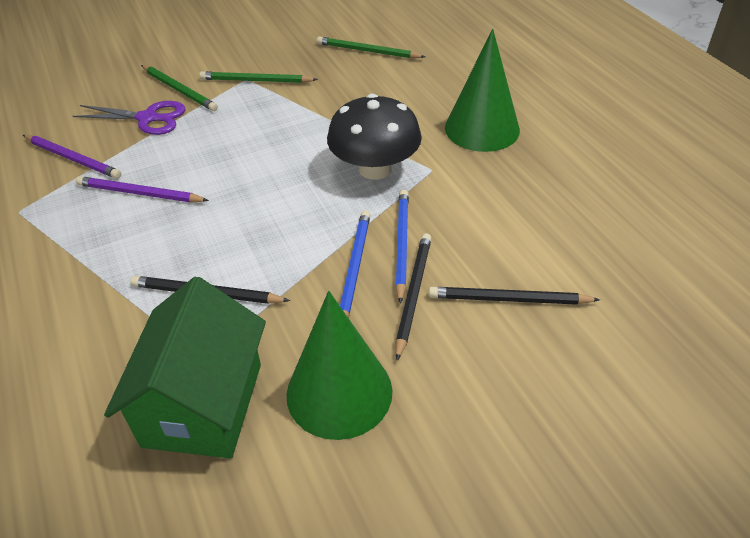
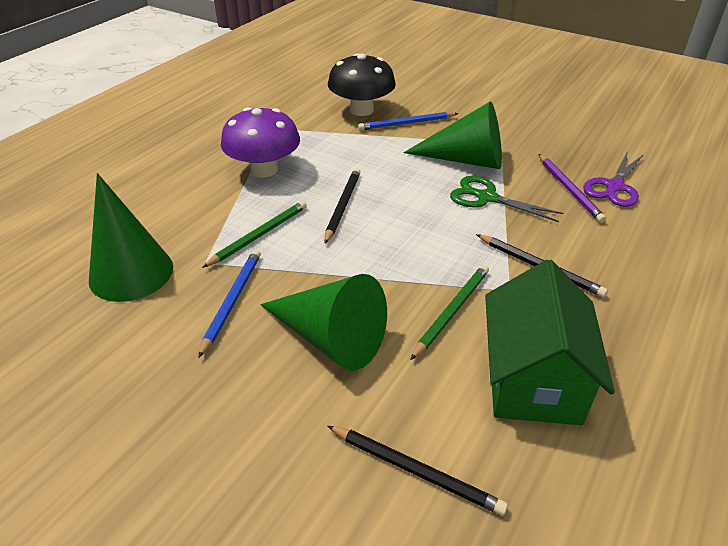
green cone: [287,291,393,440] [445,29,520,152] = 2 -> [89,173,173,302] [260,274,387,371] [403,102,502,169] = 3
green pencil: [141,65,218,111] [199,71,318,83] [317,36,425,59] = 3 -> [202,201,307,268] [410,265,489,360] = 2
green scissors: none = 0 -> [450,176,564,222] = 1
purple mushroom: none = 0 -> [221,107,300,178] = 1
purple pencil: [23,135,121,179] [76,176,209,202] = 2 -> [539,154,606,223] = 1

